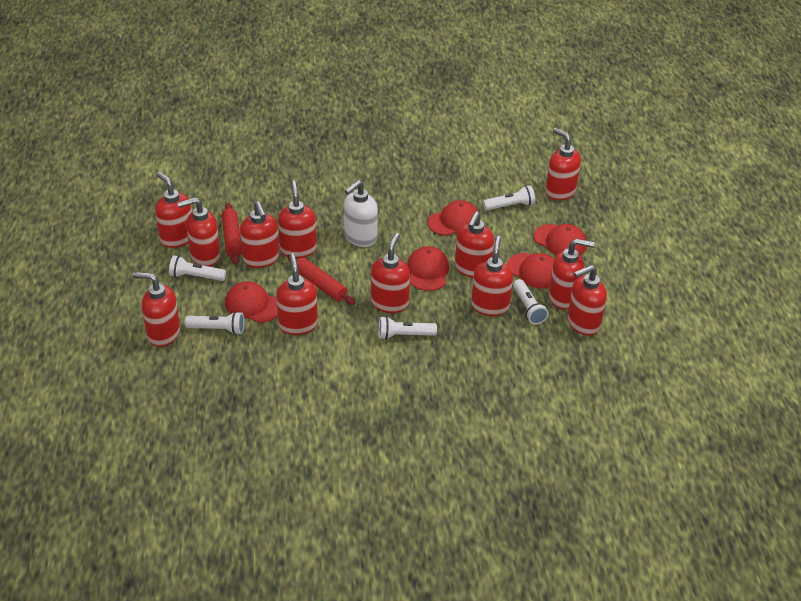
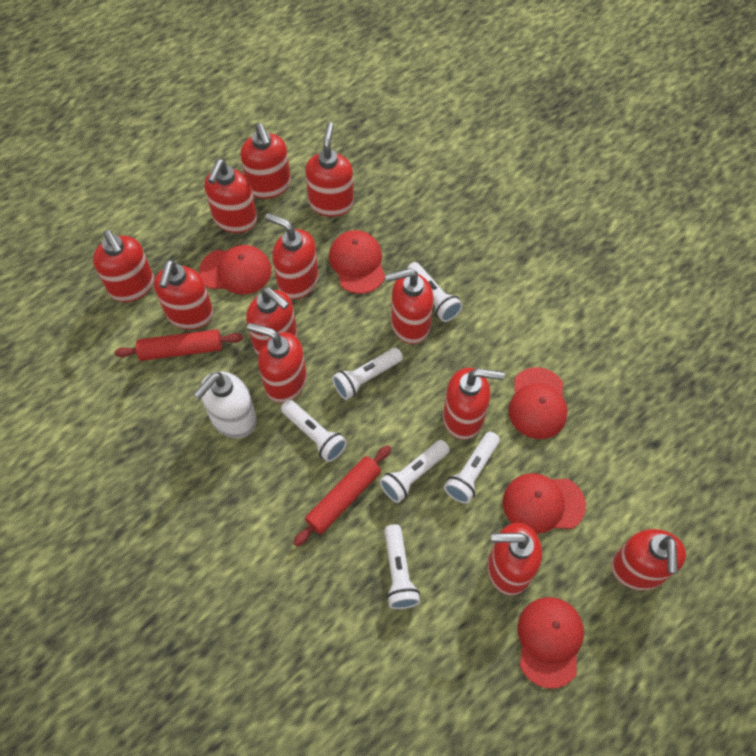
white flashlight: [169,255,226,281] [185,311,244,335] [379,316,437,340] [483,185,535,210] [513,279,549,325] = 5 -> [281,400,347,462] [332,348,403,400] [380,440,450,503] [384,524,420,609] [407,262,463,322] [444,432,500,504] = 6

